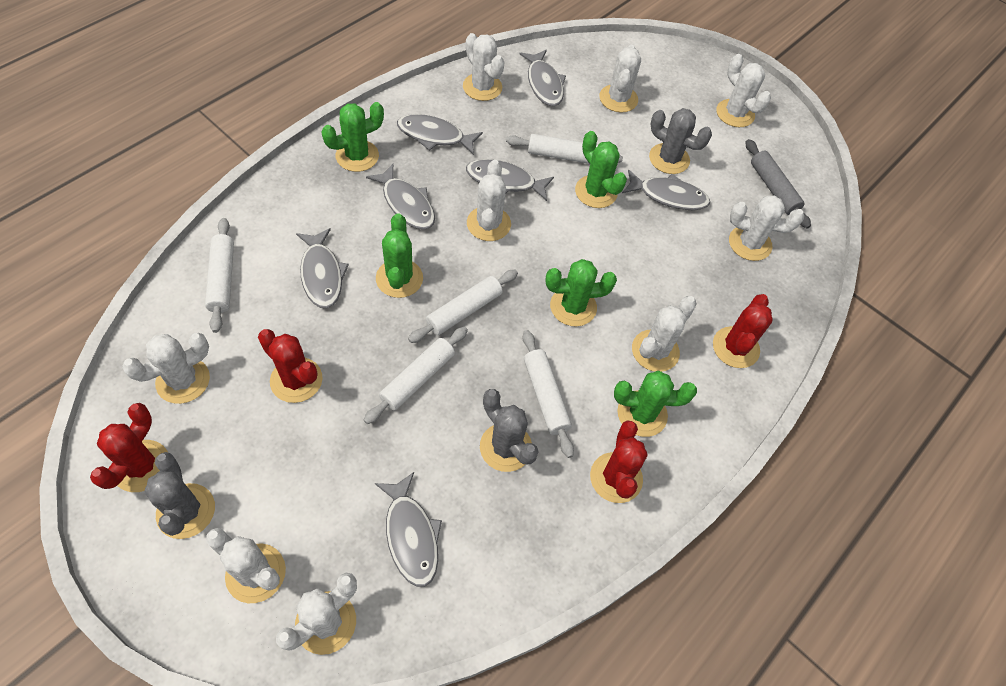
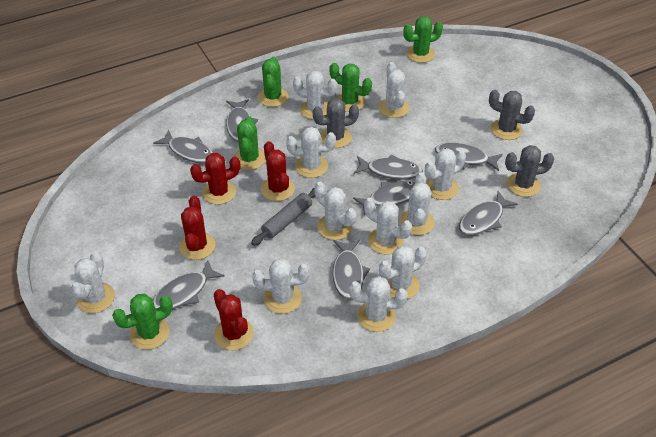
grey fish: [296,228,349,308] [366,164,435,230] [375,472,442,587] [397,114,483,155] [466,159,554,201] [519,50,566,106] [622,169,710,210] = 7 -> [153,129,213,163] [153,261,225,310] [226,99,258,142] [333,240,370,299] [353,180,415,216] [354,154,423,180] [435,143,503,171] [459,191,518,235] = 8
white cactus: [122,333,210,404] [206,528,286,603] [276,572,357,655] [463,33,504,101] [467,160,511,241] [599,45,641,112] [632,296,697,372] [716,54,771,127] [729,195,804,261] = 9 -> [71,251,115,313] [252,258,310,314] [286,127,336,178] [293,71,338,120] [314,182,357,240] [349,276,407,332] [364,197,412,255] [378,62,409,118] [379,245,427,299] [399,172,435,235] [425,148,466,200] = 11
white rolling pin: [205,218,234,333] [364,327,468,424] [408,270,518,343] [506,134,623,164] [522,330,574,458] = 5 -> none = 0

